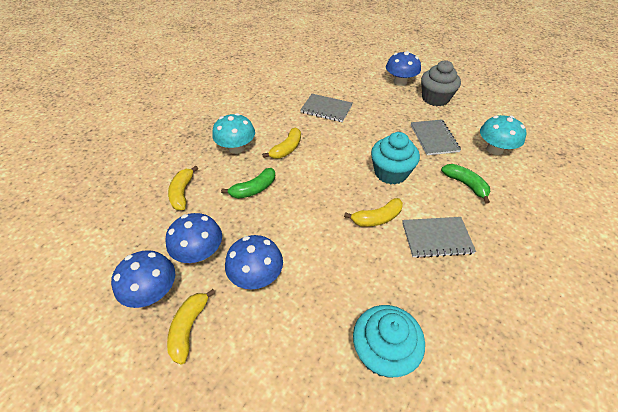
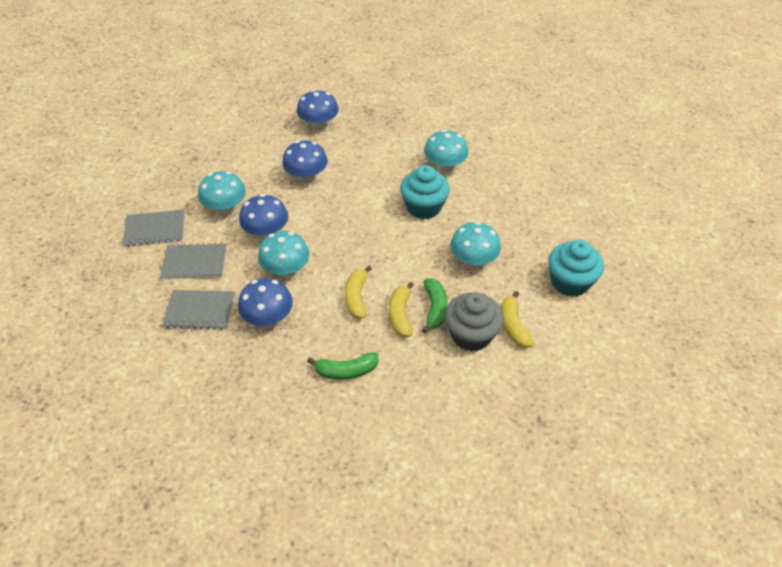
turquoise mushroom: [212,113,255,154] [480,115,526,155] = 2 -> [198,171,246,215] [258,231,310,278] [424,130,468,172] [450,221,501,268] = 4
yellow banana: [167,289,215,365] [168,166,198,210] [262,128,301,159] [344,198,403,227] = 4 -> [345,266,372,318] [389,282,414,337] [501,291,535,348] = 3

